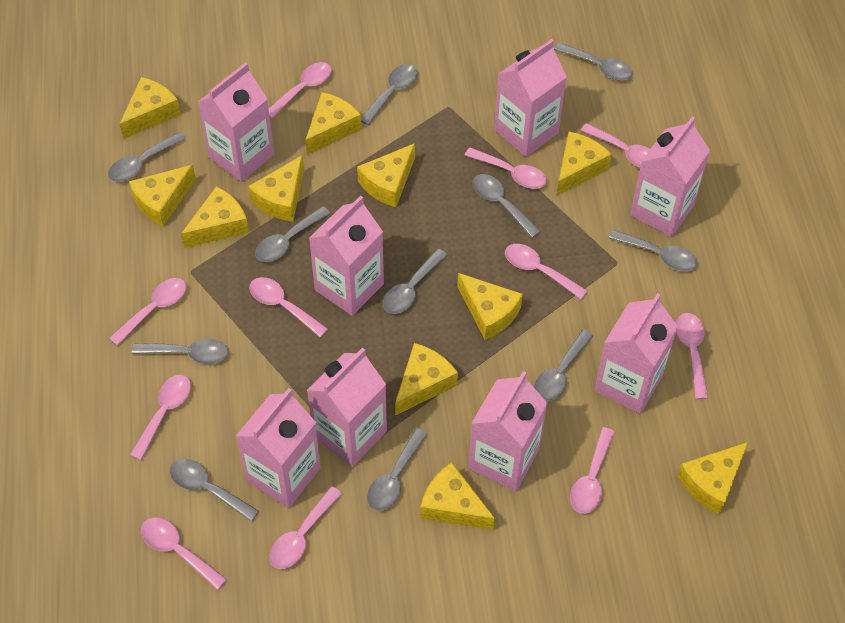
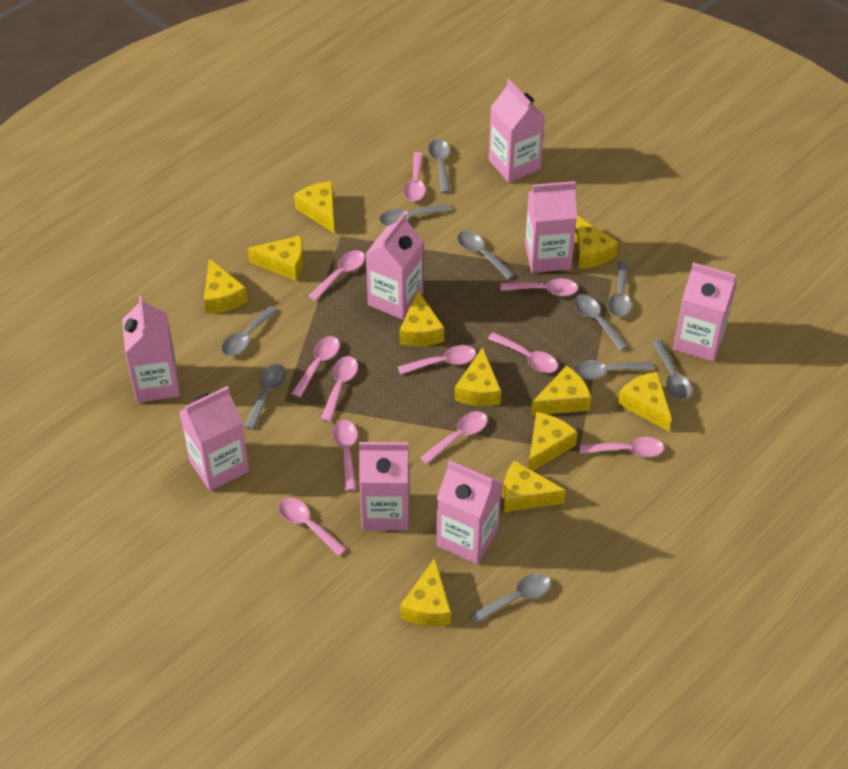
grey spoon: [108,132,186,182] [132,339,228,364] [170,459,259,522] [255,206,330,262] [361,64,418,125] [367,428,428,511] [383,249,447,314] [472,174,541,238] [534,329,594,402] [554,43,633,80] [609,229,698,271] = 11 -> [221,305,278,356] [244,364,286,430] [379,204,451,226] [428,139,450,193] [457,231,515,280] [470,573,551,624] [574,295,628,351] [574,360,653,379] [608,261,631,317] [652,340,692,400] = 10

